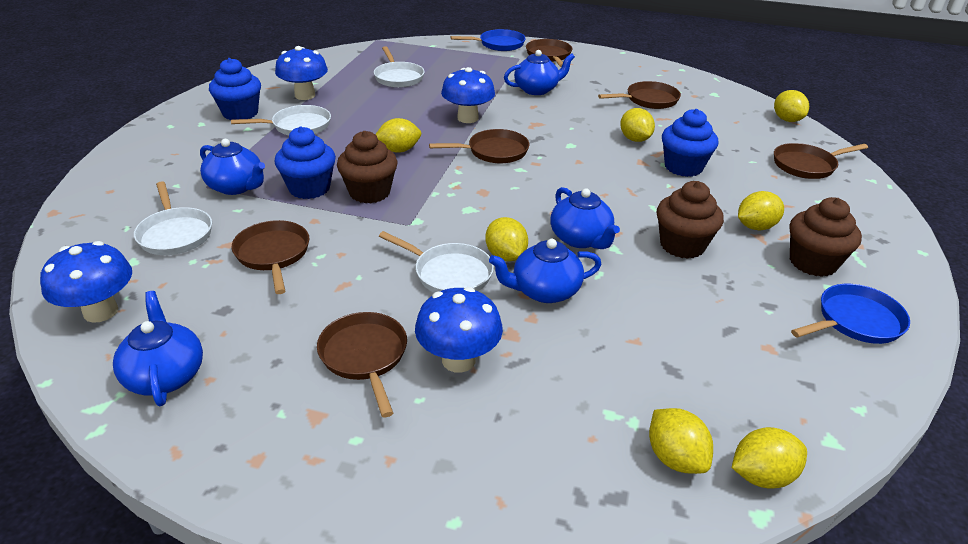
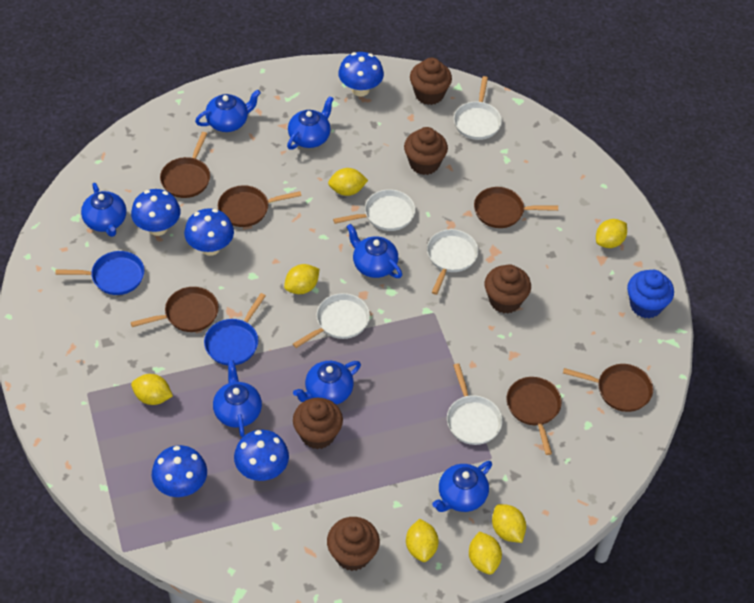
blue cupcake: [209,58,261,120] [275,127,336,199] [662,109,718,177] = 3 -> [627,270,674,318] = 1
blue mushroom: [40,241,132,323] [275,46,328,100] [415,287,503,373] [441,67,495,123] = 4 -> [131,189,180,236] [152,445,207,497] [184,208,234,256] [234,430,289,481] [338,52,384,97] = 5
blue teapot: [113,291,203,406] [200,139,265,195] [489,239,601,303] [504,50,575,95] [550,187,620,249] = 5 -> [81,183,127,237] [195,90,261,132] [213,360,262,437] [287,96,334,150] [293,361,361,405] [346,224,402,278] [432,461,492,512] = 7
brown cupcake: [337,131,398,203] [657,181,724,259] [790,197,862,277] = 3 -> [293,398,343,449] [327,517,380,571] [404,127,448,175] [410,58,452,105] [485,265,531,314] = 5
white pan: [134,181,212,255] [231,105,331,135] [374,46,425,88] [379,231,494,293] = 4 -> [293,293,370,348] [333,189,415,231] [427,229,478,295] [447,363,502,445] [454,76,502,140] = 5

